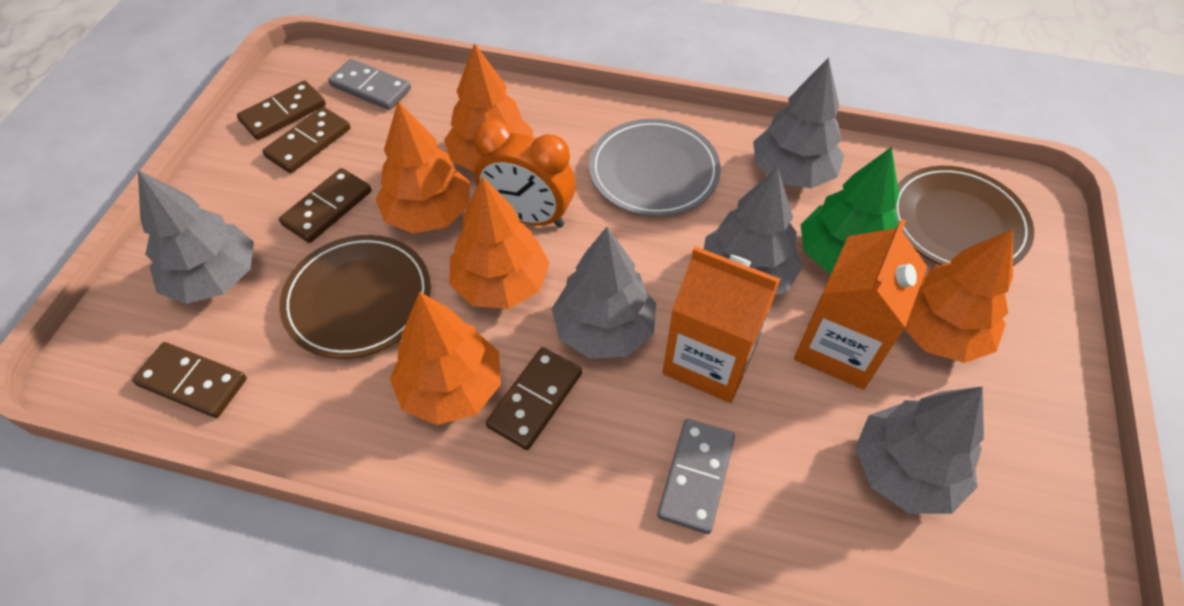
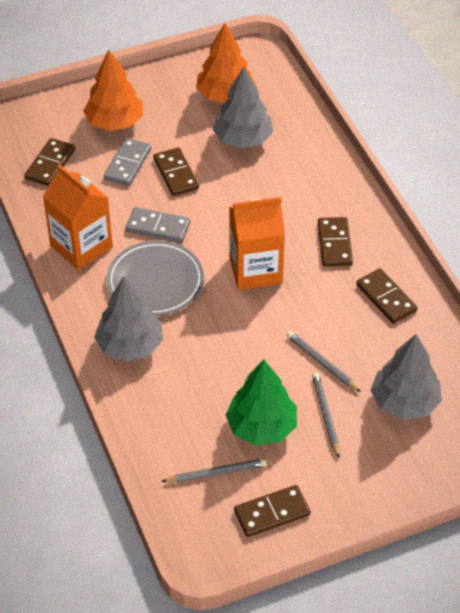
brown plate: [279,235,431,359] [895,166,1034,266] = 2 -> none = 0
grey pencil: none = 0 -> [161,458,267,483] [287,331,361,392] [312,372,340,458] = 3
grey tree: [138,170,254,304] [552,227,656,359] [703,167,803,295] [753,57,845,189] [855,386,984,514] = 5 -> [94,276,163,362] [212,67,273,148] [371,334,442,420] = 3
orange clock: [474,119,576,228] = 1 -> none = 0
orange tree: [376,101,470,233] [390,292,501,425] [444,43,533,172] [449,177,550,309] [904,229,1013,363] = 5 -> [83,50,143,131] [196,23,255,103] = 2

